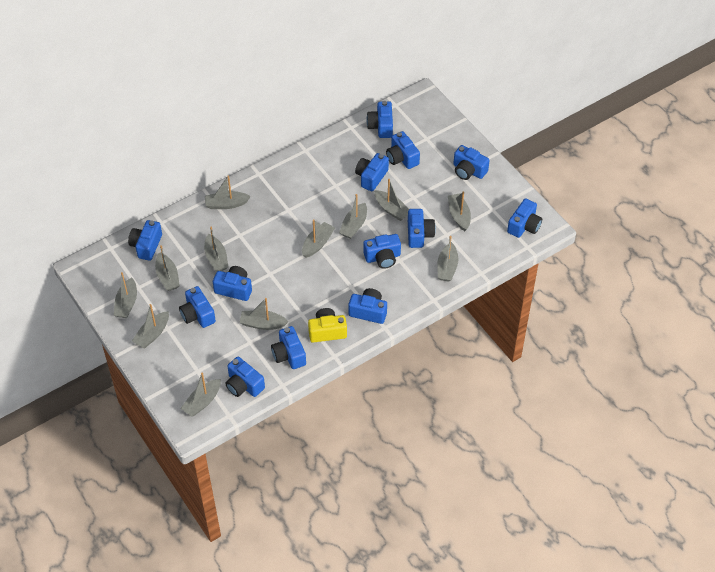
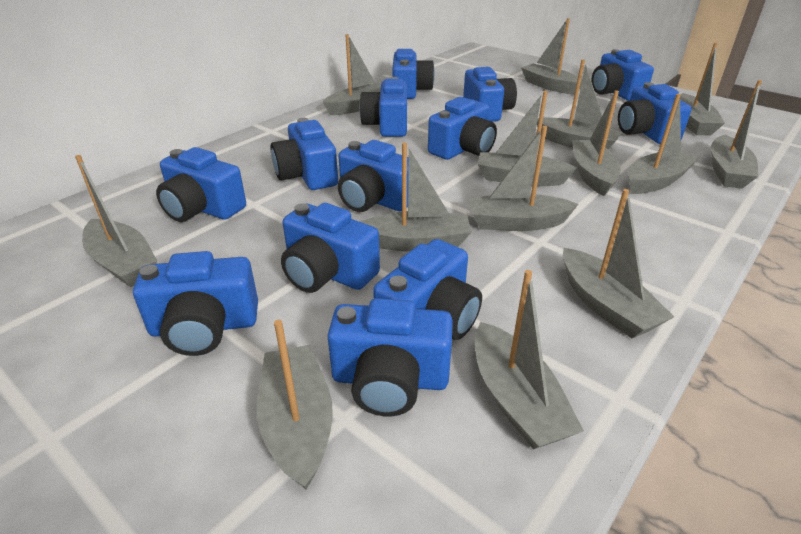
grey boat: [114,272,137,318] [132,304,169,348] [155,245,180,291] [181,373,221,417] [204,226,228,272] [205,176,251,209] [239,298,289,330] [302,219,335,258] [339,194,367,239] [374,179,409,221] [437,236,458,282] [448,191,471,231] = 12 -> [75,155,157,287] [257,320,333,489] [323,34,381,115] [361,142,471,252] [468,126,579,231] [475,270,584,450] [477,91,576,186] [521,18,582,95] [537,60,622,149] [563,189,674,339] [572,90,621,196] [628,94,699,194] [680,43,725,136] [711,80,762,189] = 14
yellow camera: [308,308,347,343] = 1 -> none = 0

